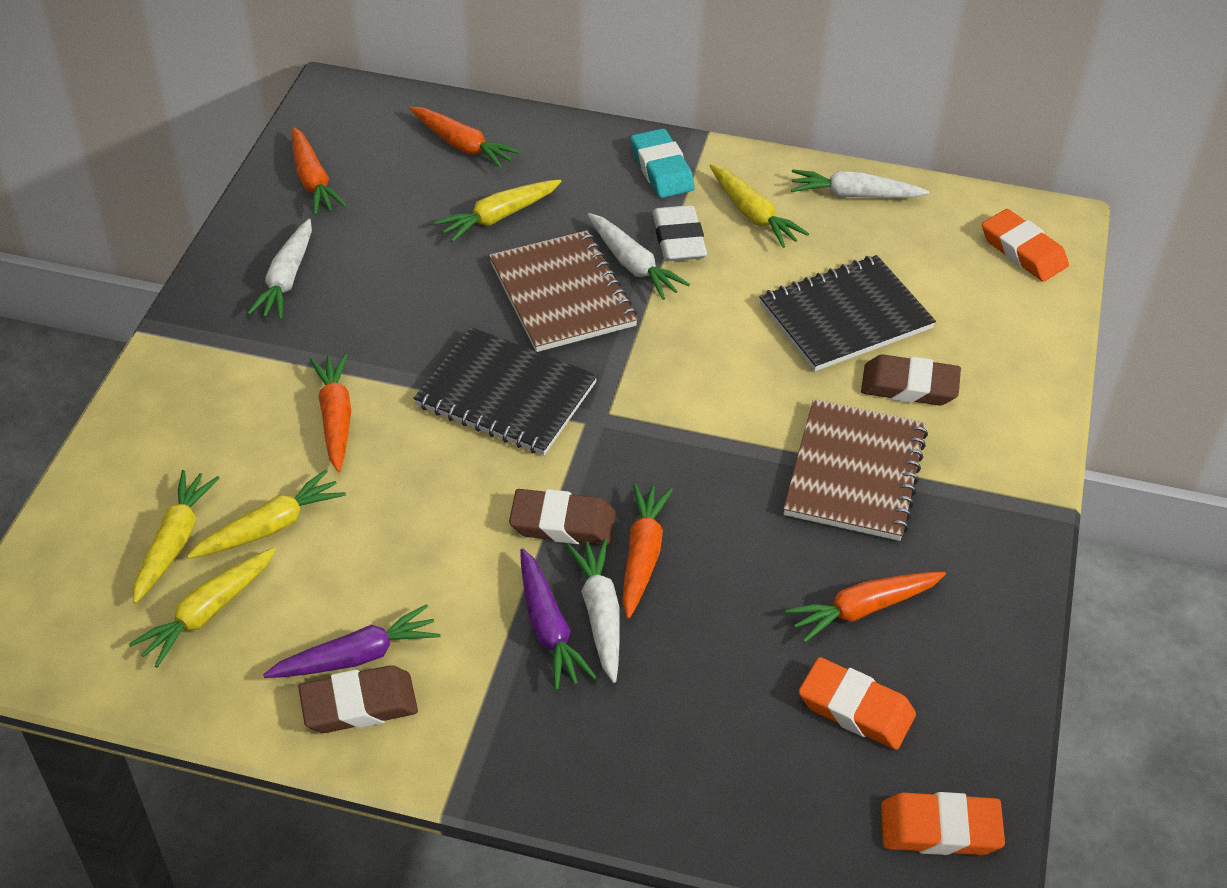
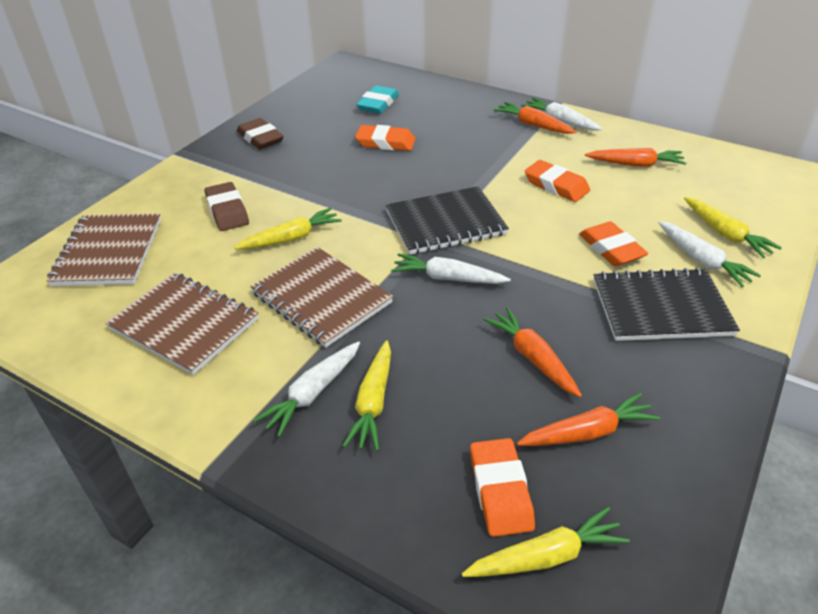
brown eraser: [298,665,418,733] [509,489,616,546] [861,354,961,406] = 3 -> [204,182,249,231] [237,118,284,149] = 2
brown notebook: [489,230,638,352] [783,399,928,541] = 2 -> [47,213,161,286] [106,272,258,375] [250,247,393,348] = 3
orange carrot: [292,127,347,215] [310,354,351,473] [409,107,522,169] [622,483,673,619] [785,572,946,643] = 5 -> [484,307,582,397] [493,102,576,134] [517,393,660,446] [585,148,686,167] = 4
orange eraser: [799,657,916,750] [881,792,1005,855] [982,209,1069,282] = 3 -> [355,125,415,151] [470,438,535,537] [525,160,590,202] [579,221,648,266] = 4
purple carrot: [263,604,440,678] [520,548,596,690] = 2 -> none = 0
white eraser: [652,205,707,261] = 1 -> none = 0
yellow carrot: [129,548,276,668] [133,470,219,604] [187,470,346,559] [434,180,562,242] [710,164,809,248] = 5 -> [234,208,342,249] [343,340,391,451] [462,507,630,577] [684,197,782,258] = 4

